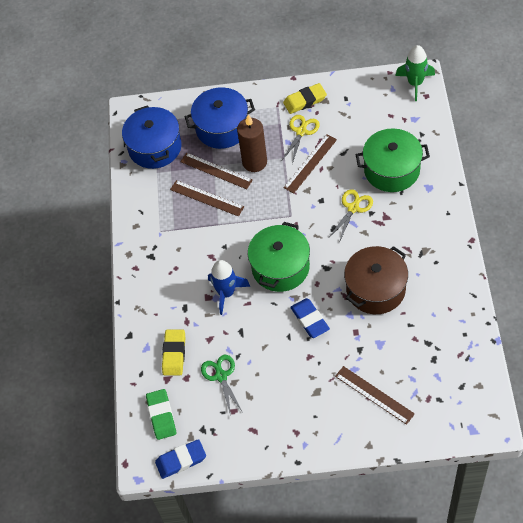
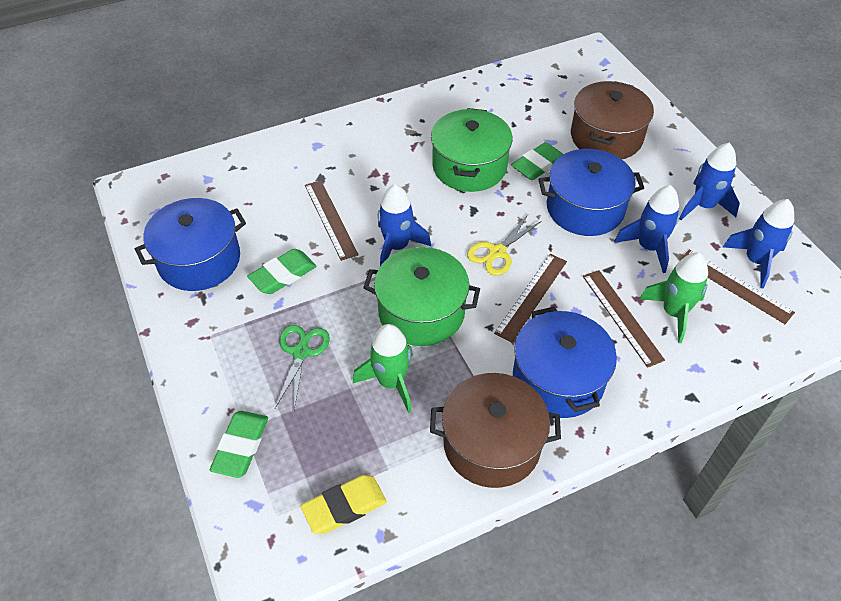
blue eraser: [155,439,206,479] [290,298,330,338] = 2 -> none = 0
blue pot: [122,105,182,169] [185,87,255,149] = 2 -> [135,198,246,291] [513,307,617,418] [538,149,644,236] = 3
blue rocket: [208,260,250,315] = 1 -> [378,184,431,266] [614,185,679,273] [679,143,740,220] [723,199,794,288] = 4
brown candle: [237,114,267,172] = 1 -> none = 0
brown pot: [344,246,408,314] = 1 -> [430,373,561,488] [571,81,654,159] = 2
green eraser: [146,389,176,440] = 1 -> [210,411,268,478] [247,249,317,294] [511,142,563,180] = 3
green rocket: [395,45,435,101] = 1 -> [353,324,413,413] [639,252,708,343] = 2
yellow eraser: [162,330,185,375] [283,83,327,114] = 2 -> [301,475,387,534] = 1
yellow scissors: [282,115,320,164] [329,189,373,242] = 2 -> [467,215,541,276] = 1

